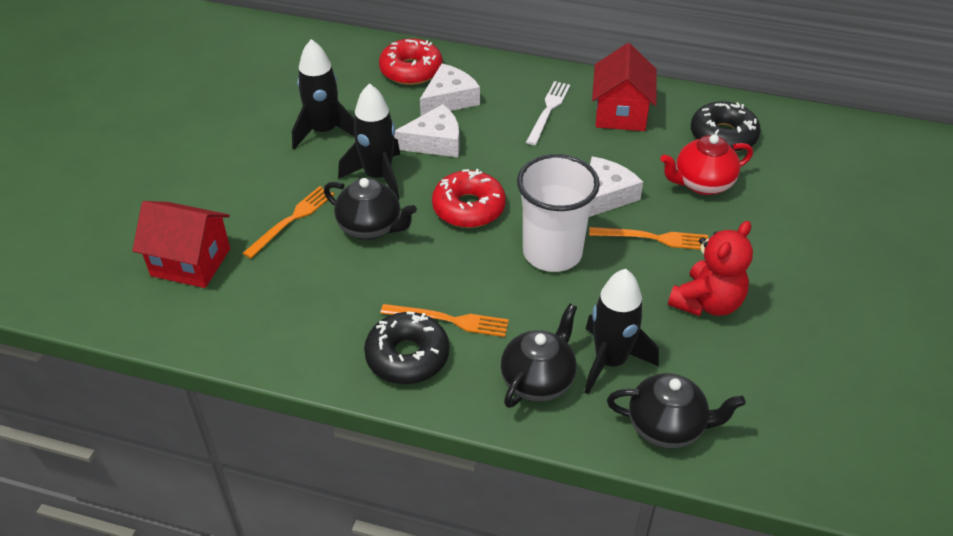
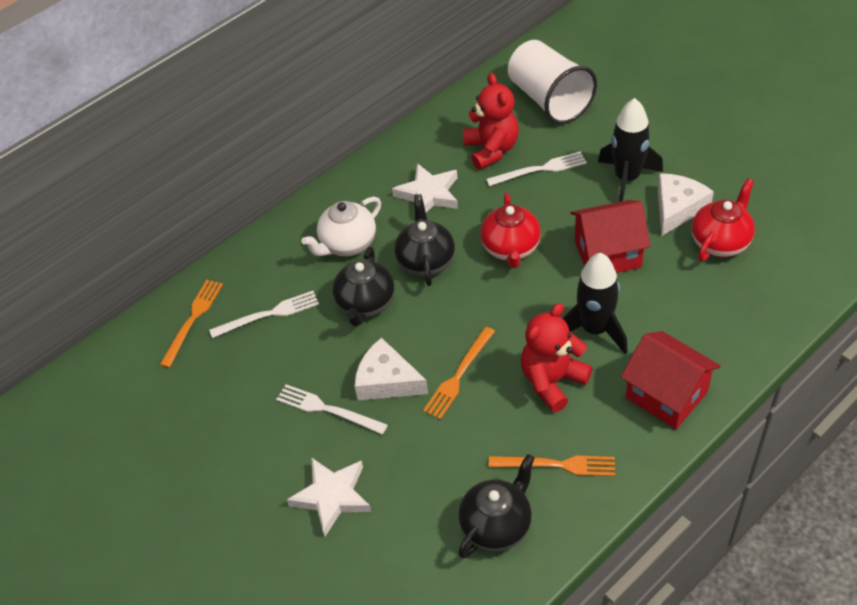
black donut: [364,311,449,384] [691,101,761,152] = 2 -> none = 0
black rocket: [292,39,355,149] [338,83,400,200] [585,269,659,394] = 3 -> [563,253,628,354] [598,98,663,202] = 2
red donut: [379,38,443,85] [432,169,506,228] = 2 -> none = 0
red teapot: [660,135,753,195] = 1 -> [480,193,541,268] [692,178,755,261] = 2
red teddy bear: [668,221,753,316] = 1 -> [463,73,519,170] [521,303,593,412] = 2
white cheese: [394,104,460,157] [420,64,480,116] [589,156,643,217] = 3 -> [355,338,428,400] [658,173,714,235] = 2
white fork: [526,81,570,145] = 1 -> [209,291,319,338] [276,384,388,435] [486,151,587,186] = 3
white star: none = 0 -> [287,457,371,536] [392,163,458,212] = 2
white teapot: none = 0 -> [301,197,381,256] = 1

